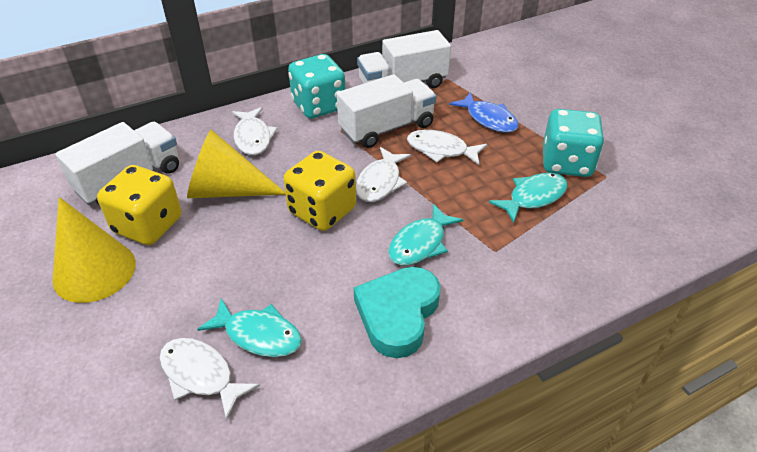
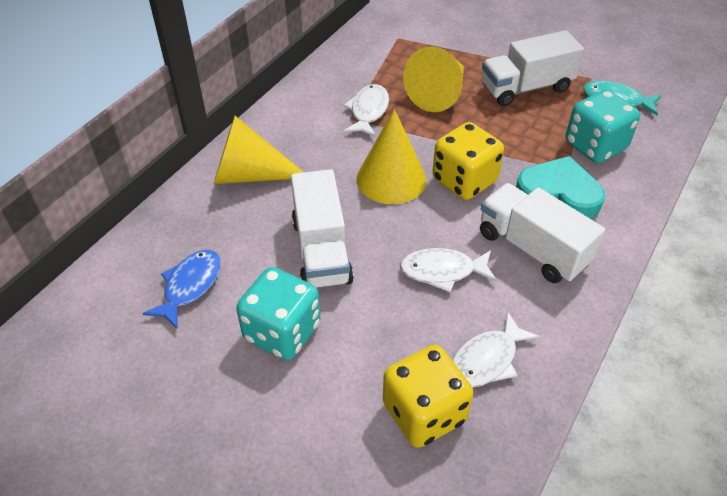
turquoise fish: [197,298,302,357] [388,204,464,266] [489,173,568,223] = 3 -> [583,81,662,115] = 1
white fish: [159,338,260,421] [232,107,277,155] [356,147,411,202] [407,130,487,165] = 4 -> [344,84,389,137] [400,248,497,292] [452,312,540,388] = 3
yellow cone: [52,197,136,303] [187,130,286,198] = 2 -> [214,116,303,184] [357,109,426,204] [403,46,464,112] = 3

